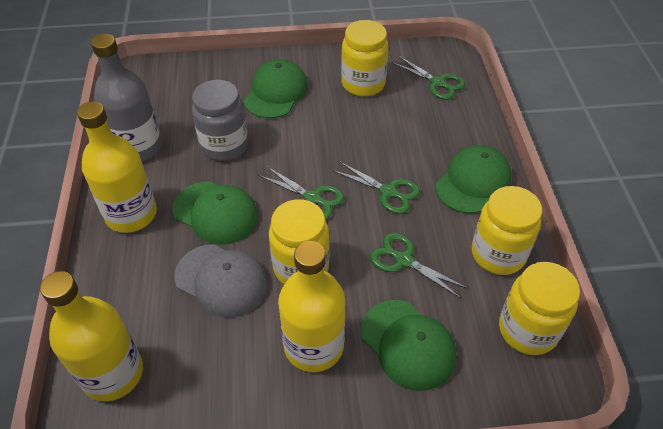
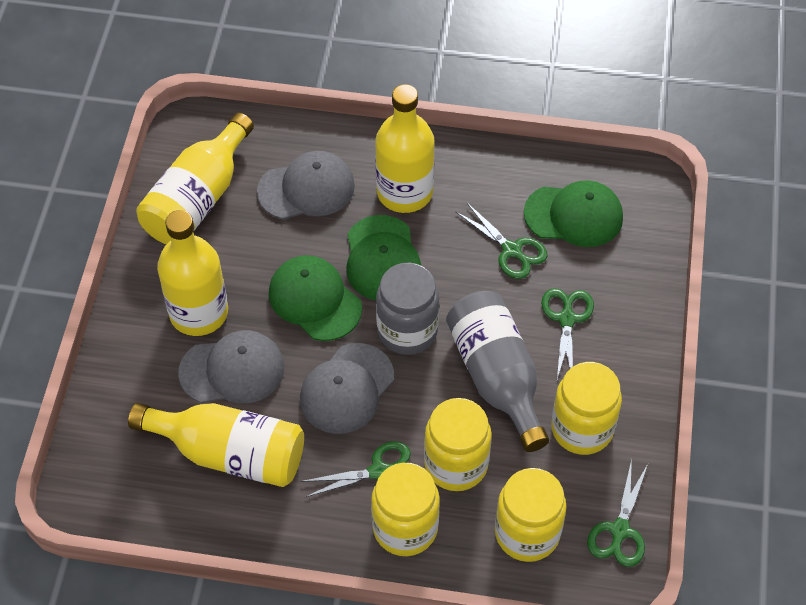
green cap: [173,181,258,245] [244,59,308,119] [361,300,457,391] [435,145,512,213] = 4 -> [269,255,362,341] [346,215,421,300] [524,180,623,247] = 3
grey cap: [175,244,268,318] = 1 -> [178,330,284,403] [257,151,355,219] [300,343,394,434] = 3
yellow bottle: [40,271,143,402] [77,101,157,233] [278,241,346,372] = 3 -> [128,403,304,487] [136,113,254,244] [157,210,228,336] [375,84,434,213] = 4

